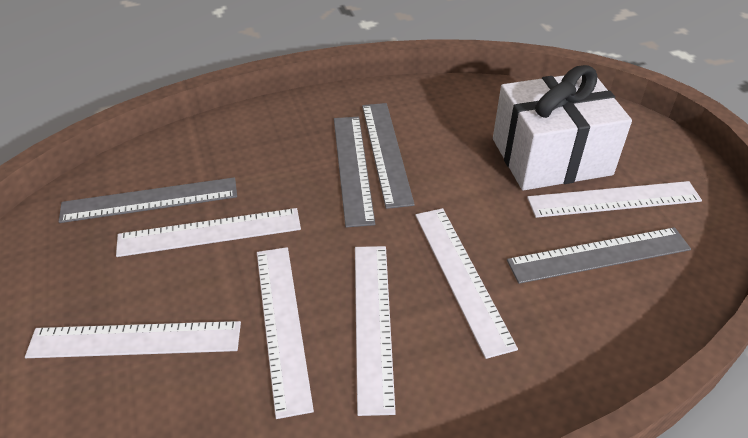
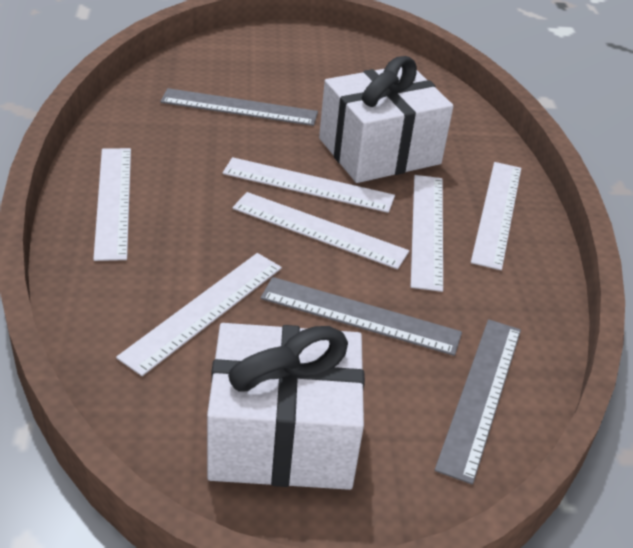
grey ruler: [59,177,237,223] [334,117,375,227] [362,103,415,209] [507,227,691,284] = 4 -> [160,88,318,126] [260,277,462,356] [435,319,521,485] = 3
white gift: [493,65,632,190] = 1 -> [207,323,365,490] [319,56,453,183] = 2

